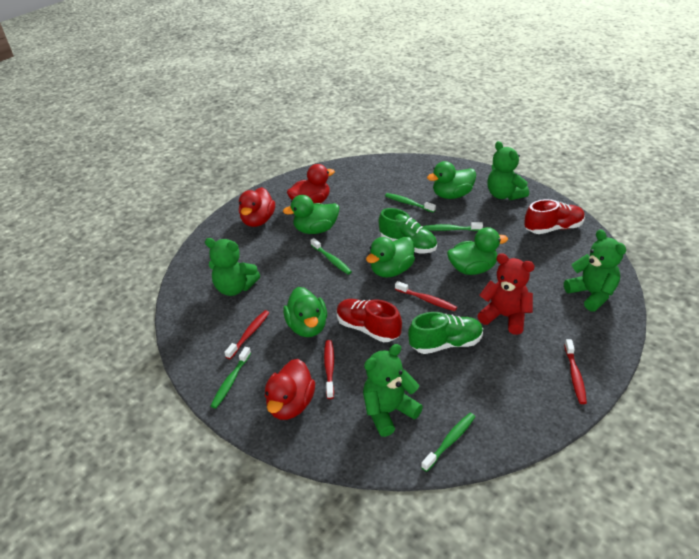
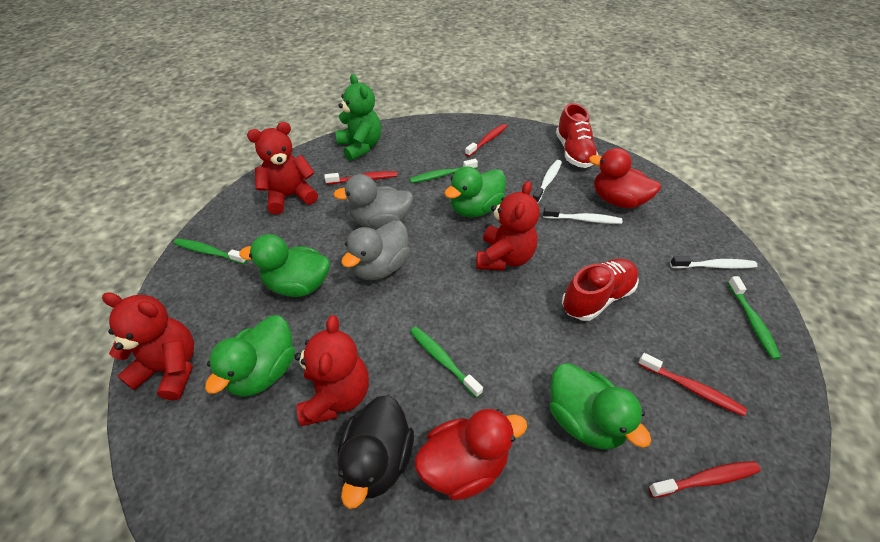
black duck: none = 0 -> [337,395,414,509] = 1
green duck: [283,195,339,234] [283,287,327,337] [366,237,415,278] [427,161,476,199] [447,227,508,275] = 5 -> [205,315,295,397] [239,234,330,297] [444,166,506,217] [550,363,651,449] = 4
green shoe: [378,208,437,253] [408,312,483,354] = 2 -> none = 0
green teddy bear: [205,238,260,296] [363,344,423,437] [487,141,529,200] [564,229,626,312] = 4 -> [335,74,381,161] = 1
green toothbrush: [211,347,251,408] [310,238,352,274] [385,193,436,213] [421,413,475,472] [423,222,483,231] = 5 -> [174,239,248,264] [410,159,478,183] [410,326,483,398] [728,276,781,360] = 4
grey duck: none = 0 -> [333,174,414,229] [341,220,410,280] = 2
red duck: [239,187,275,227] [265,359,315,420] [287,164,335,203] = 3 -> [415,409,527,500] [589,148,661,208] = 2
red teddy bear: [477,253,535,335] = 1 -> [102,292,194,400] [247,122,318,215] [294,315,369,426] [477,181,539,271] = 4
white toothbrush: none = 0 -> [533,160,562,203] [543,207,623,224] [670,256,758,269] = 3

